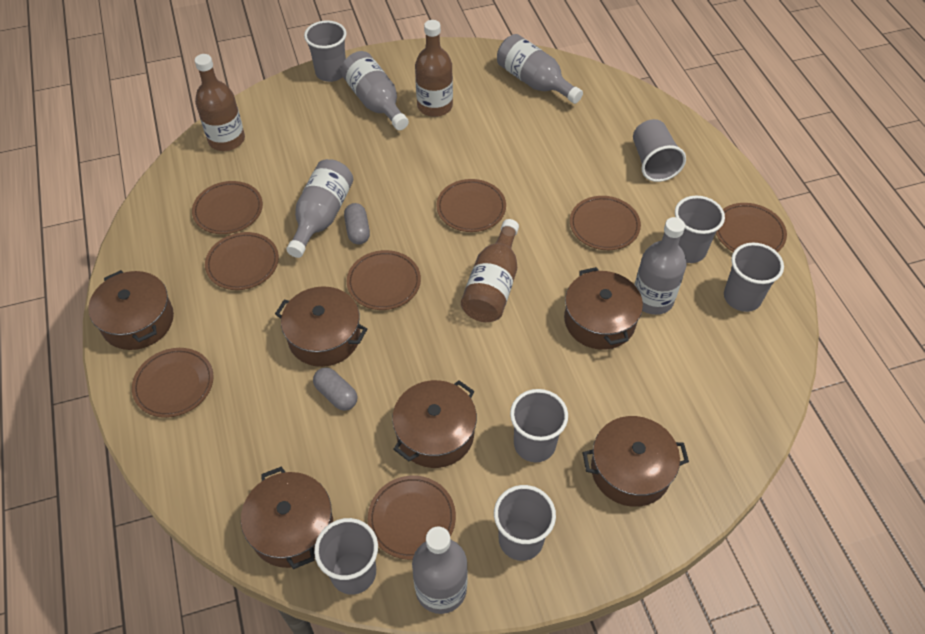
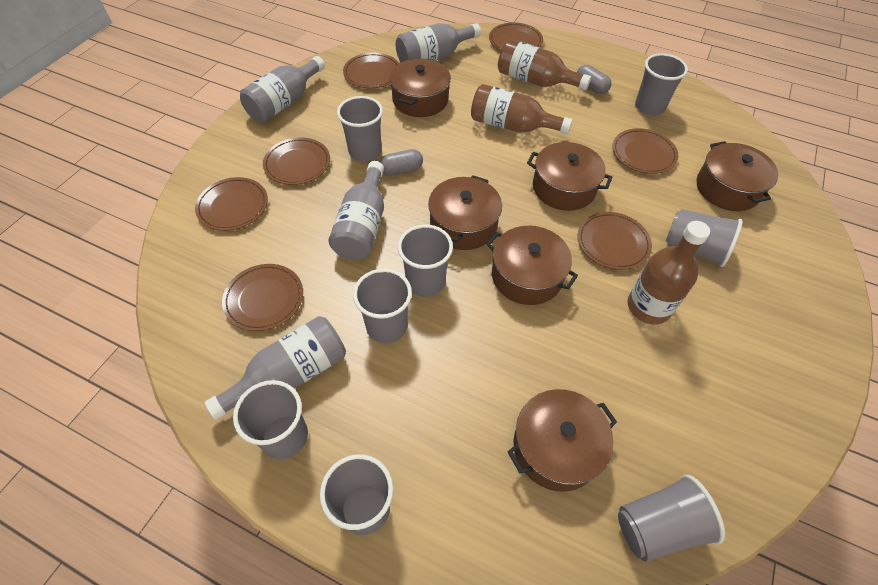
brown plate: [132,348,214,418] [192,181,263,234] [205,232,279,290] [347,250,421,310] [368,476,456,560] [436,179,506,232] [570,196,641,250] [716,203,787,252] = 8 -> [195,177,268,231] [222,264,303,331] [263,137,330,185] [343,53,399,89] [489,22,543,51] [578,212,652,270] [612,128,678,174] = 7
grey bottle: [286,159,353,258] [341,51,409,130] [412,526,468,614] [497,34,583,104] [634,217,686,315] = 5 -> [205,316,346,420] [240,56,325,122] [328,161,384,260] [396,23,481,62] = 4
grey cup: [304,20,346,82] [314,518,378,595] [494,485,556,561] [510,389,568,462] [633,119,686,182] [675,196,725,263] [724,242,784,312] = 7 -> [233,380,308,459] [320,454,393,535] [337,96,383,161] [353,269,412,343] [398,225,453,297] [618,475,725,562] [635,53,688,115] [666,209,743,267] = 8

